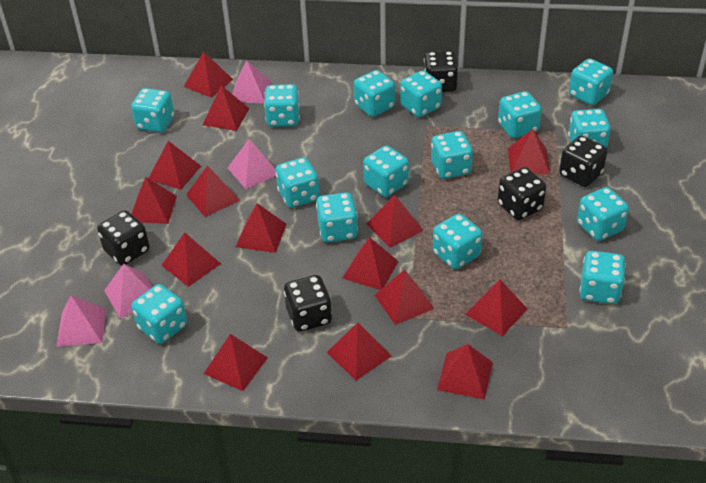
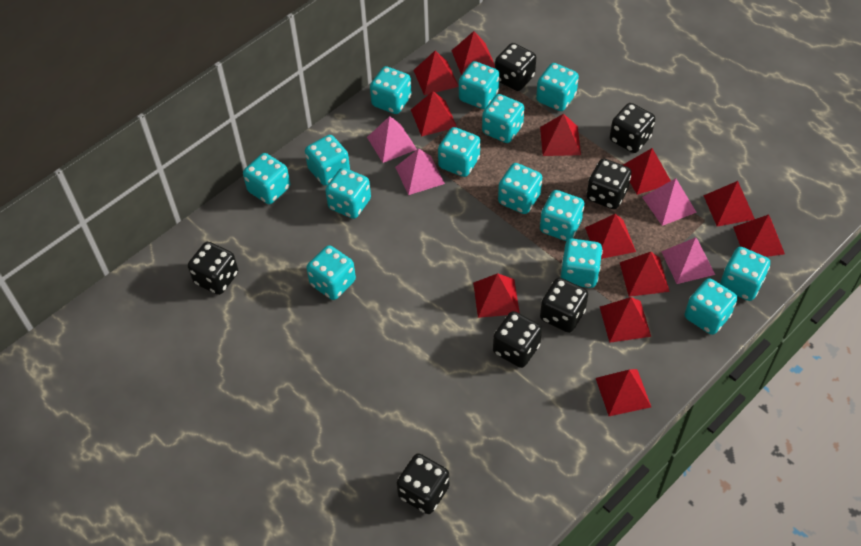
black dice: [97,210,150,265] [284,275,332,332] [424,51,458,92] [498,167,546,220] [559,136,607,187] = 5 -> [188,242,238,295] [397,453,449,514] [493,311,542,368] [495,43,536,91] [540,278,588,333] [587,159,632,210] [610,103,655,153] = 7
red pyramid: [131,177,177,224] [148,141,201,190] [161,232,221,287] [184,51,233,98] [186,165,240,217] [203,85,249,131] [204,334,268,391] [236,203,287,253] [326,322,391,380] [343,237,398,290] [366,195,424,248] [374,269,434,325] [437,344,493,400] [465,280,527,336] [508,129,550,174] = 15 -> [411,91,457,137] [413,50,459,95] [451,31,495,75] [473,273,520,318] [540,114,581,156] [585,214,636,259] [596,369,651,416] [600,297,651,343] [620,252,670,297] [623,148,671,195] [703,181,755,226] [733,214,785,257] = 12
turquoise dice: [131,88,174,133] [131,284,187,344] [264,84,300,127] [276,157,319,208] [316,192,358,242] [354,70,395,117] [363,145,409,197] [400,70,442,117] [431,131,473,179] [433,214,482,269] [498,91,542,138] [568,109,611,148] [569,59,613,105] [577,187,629,241] [579,251,626,304] = 15 -> [243,153,290,204] [305,135,350,186] [306,245,356,300] [325,168,371,219] [370,66,412,114] [438,127,480,177] [459,61,500,109] [482,94,524,143] [498,163,542,214] [536,63,579,111] [540,190,584,241] [560,239,603,288] [685,278,737,335] [720,247,770,301] = 14

